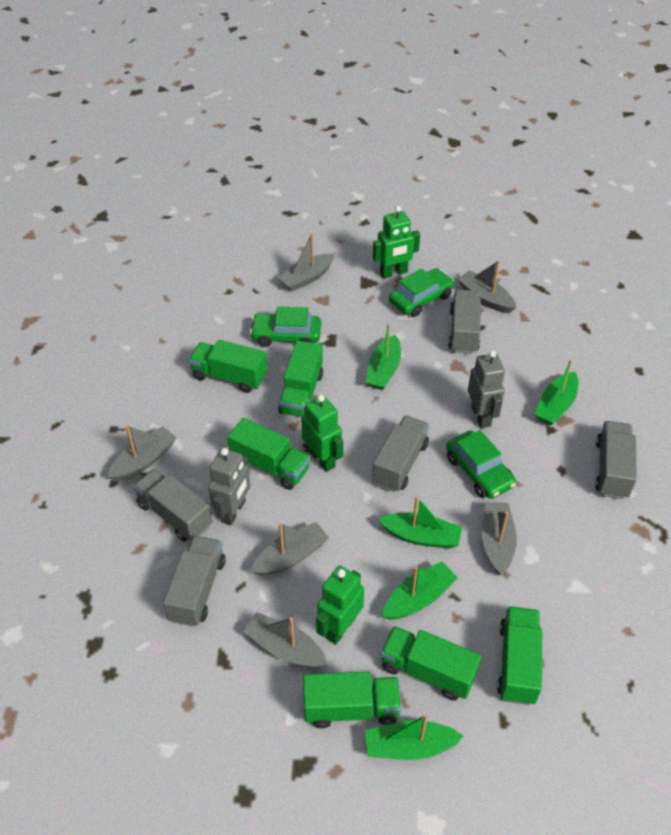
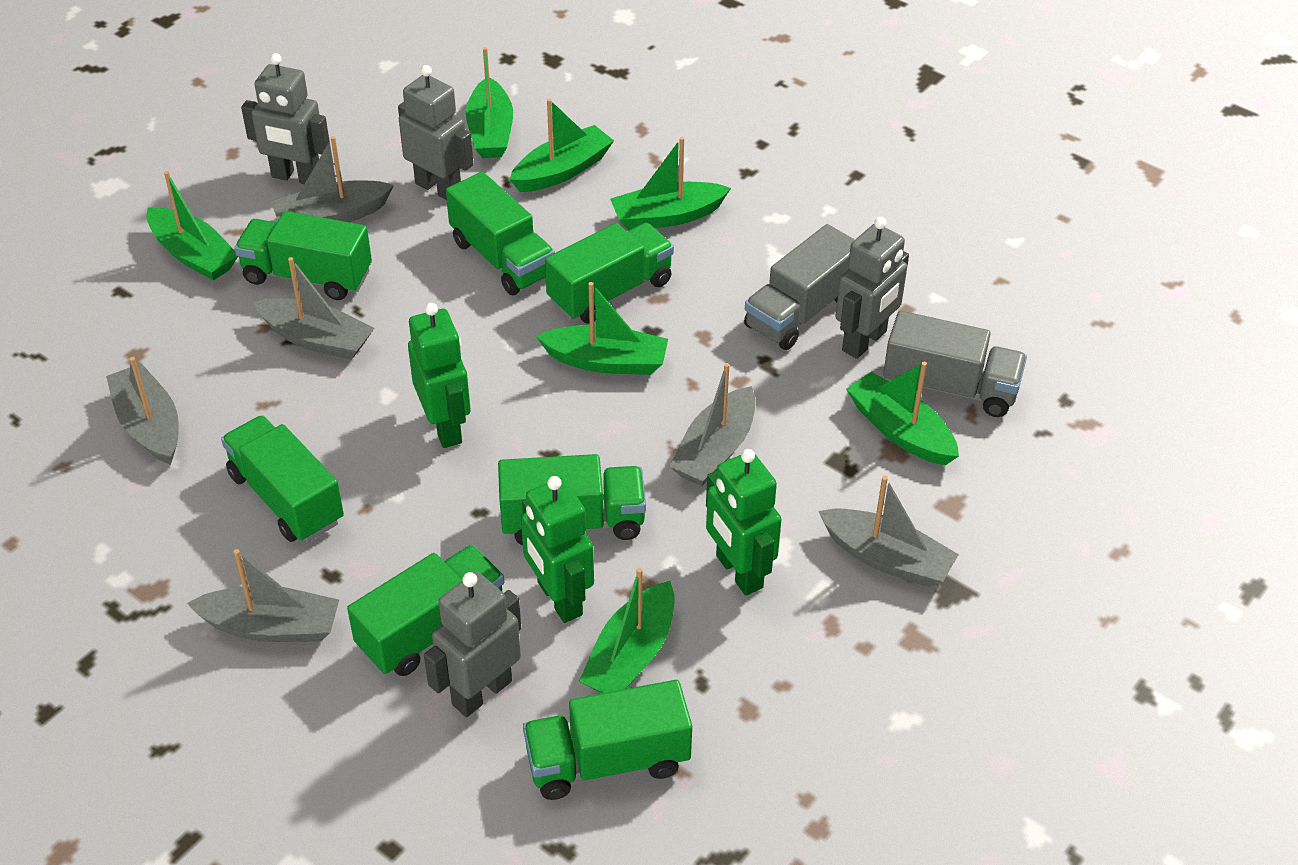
green boat: [365,323,401,390] [365,714,463,760] [378,496,462,549] [382,561,458,620] [535,359,578,426] = 5 -> [146,171,238,280] [466,47,513,158] [509,99,614,192] [536,282,668,375] [579,568,675,693] [610,137,731,230] [846,362,959,465] = 7
green car: [250,306,321,347] [389,268,454,317] [446,430,516,499] = 3 -> none = 0
green truck: [189,340,267,393] [227,418,310,490] [278,341,323,417] [303,671,402,728] [380,626,481,701] [497,606,542,705] = 6 -> [221,415,344,542] [235,211,372,300] [347,545,504,676] [446,172,555,295] [498,454,646,545] [523,680,692,800] [545,223,674,324] = 7
grey robot: [208,448,250,526] [468,350,505,428] = 2 -> [241,53,330,184] [398,65,473,200] [424,572,521,717] [836,217,909,359] = 4
grey truck: [133,469,213,542] [163,536,225,627] [372,415,429,492] [448,289,481,354] [595,421,637,499] = 5 -> [744,224,855,350] [883,311,1027,417] = 2

